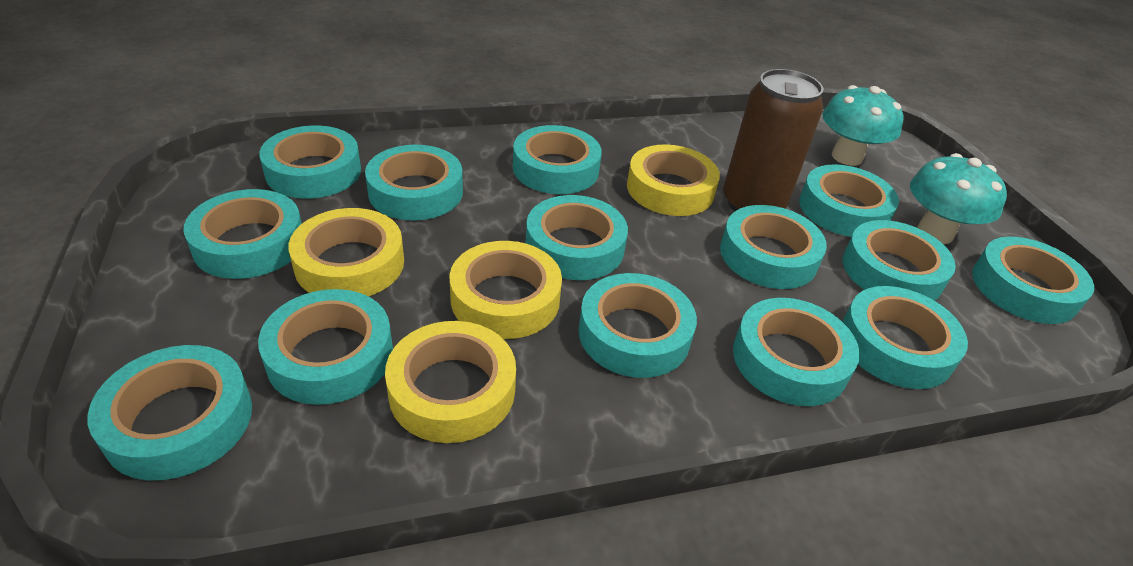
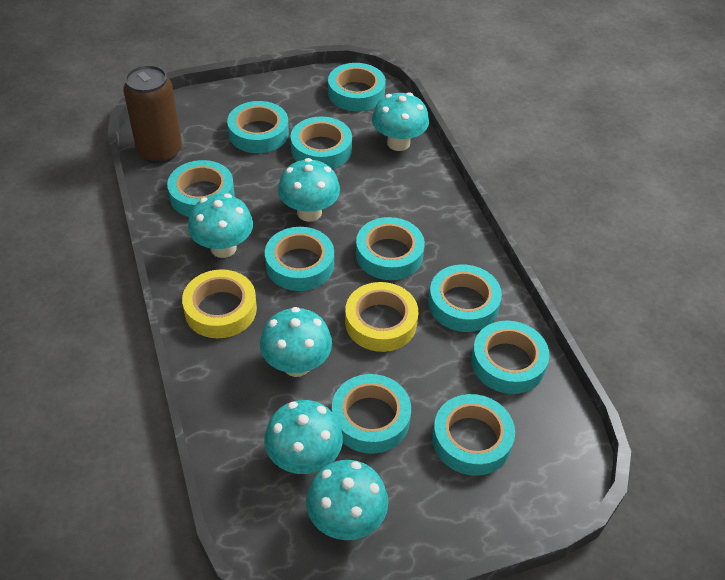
turquoise mushroom: [823,85,904,166] [910,153,1007,244] = 2 -> [188,193,253,258] [260,307,332,377] [264,400,343,474] [278,158,340,222] [306,460,388,540] [372,92,429,151] = 6
turquoise tape: [88,345,252,480] [183,189,302,279] [258,289,393,405] [259,126,361,199] [365,145,463,220] [513,125,602,194] [526,195,628,280] [578,273,697,378] [720,205,827,289] [733,298,860,406] [799,164,899,237] [842,220,956,301] [842,286,968,389] [972,237,1094,324] = 14 -> [167,160,235,217] [227,101,289,153] [265,227,334,291] [291,116,352,169] [328,63,386,111] [332,374,411,454] [356,217,425,280] [428,264,502,332] [432,394,515,476] [471,321,549,394] = 10
yellow tape: [289,208,404,296] [385,321,516,443] [450,241,562,339] [627,144,720,216] = 4 -> [182,269,257,338] [345,282,418,352] = 2

